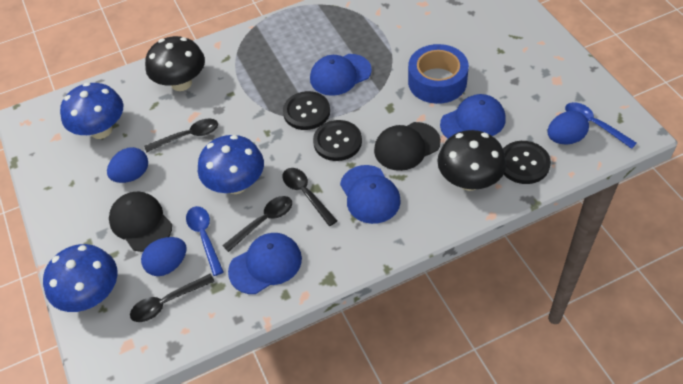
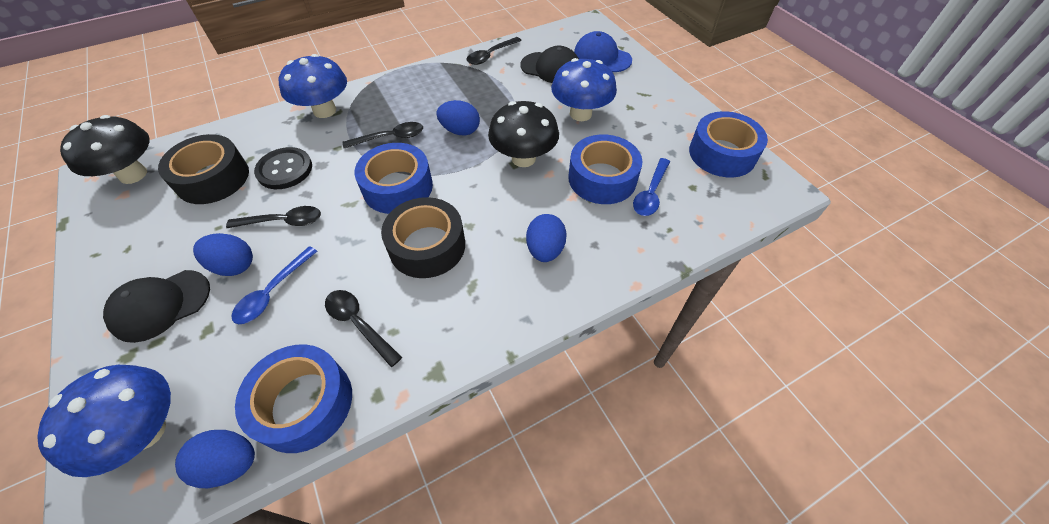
black button: [283,91,330,130] [313,120,362,161] [503,141,551,184] = 3 -> [254,147,312,189] = 1
black tape: none = 0 -> [158,134,249,204] [381,197,465,278] = 2
blue cap: [228,233,302,294] [310,54,372,96] [340,165,401,224] [440,94,506,139] = 4 -> [574,31,632,72] = 1
blue egg: [107,147,148,183] [141,237,186,276] [547,111,589,144] = 3 -> [175,430,255,488] [193,233,253,276] [436,100,480,135] [526,214,567,262] = 4
blue tape: [408,44,469,104] = 1 -> [235,345,352,453] [354,143,433,214] [568,134,642,204] [689,111,768,177] = 4

